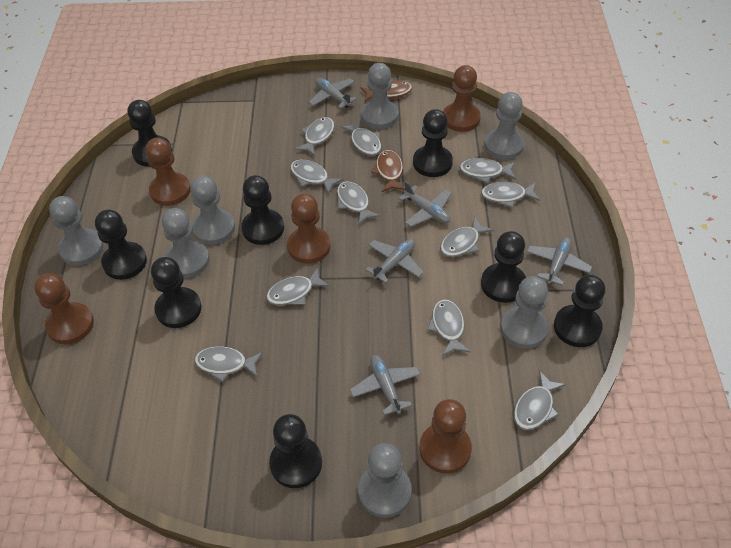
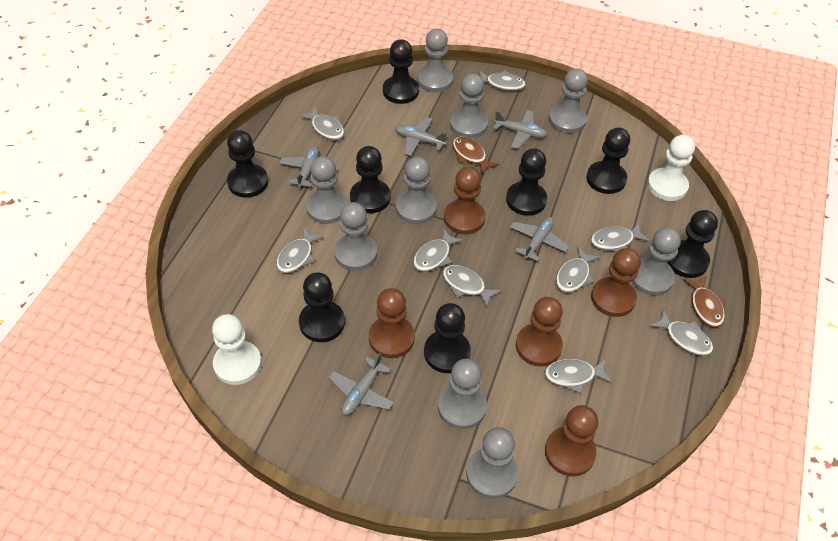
grey fish: [195,347,263,382] [266,267,330,306] [290,160,343,194] [295,117,335,156] [337,181,380,225] [341,119,382,156] [427,300,470,356] [440,217,494,257] [459,158,516,183] [481,182,540,208] [514,370,566,430] = 11 -> [276,227,325,273] [299,106,345,140] [413,229,464,272] [443,265,502,308] [479,70,526,91] [544,359,612,393] [556,246,600,293] [590,223,650,252] [649,309,713,356] = 9
grey pawn: [49,196,104,266] [162,208,210,278] [191,175,235,245] [358,443,412,518] [361,63,399,129] [484,92,524,160] [500,276,549,349] = 7 -> [306,156,347,224] [334,202,377,271] [396,157,437,224] [417,29,453,92] [438,358,487,429] [450,73,488,138] [466,427,518,499] [549,68,588,133] [631,227,681,296] = 9
white pawn: none = 0 -> [212,314,262,385] [647,135,695,201] = 2

